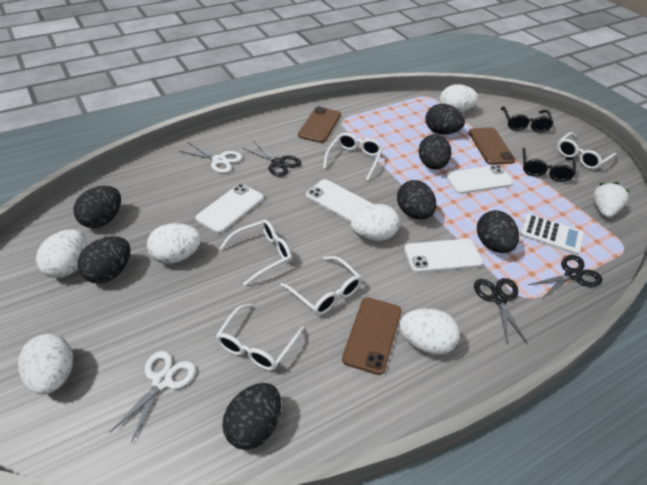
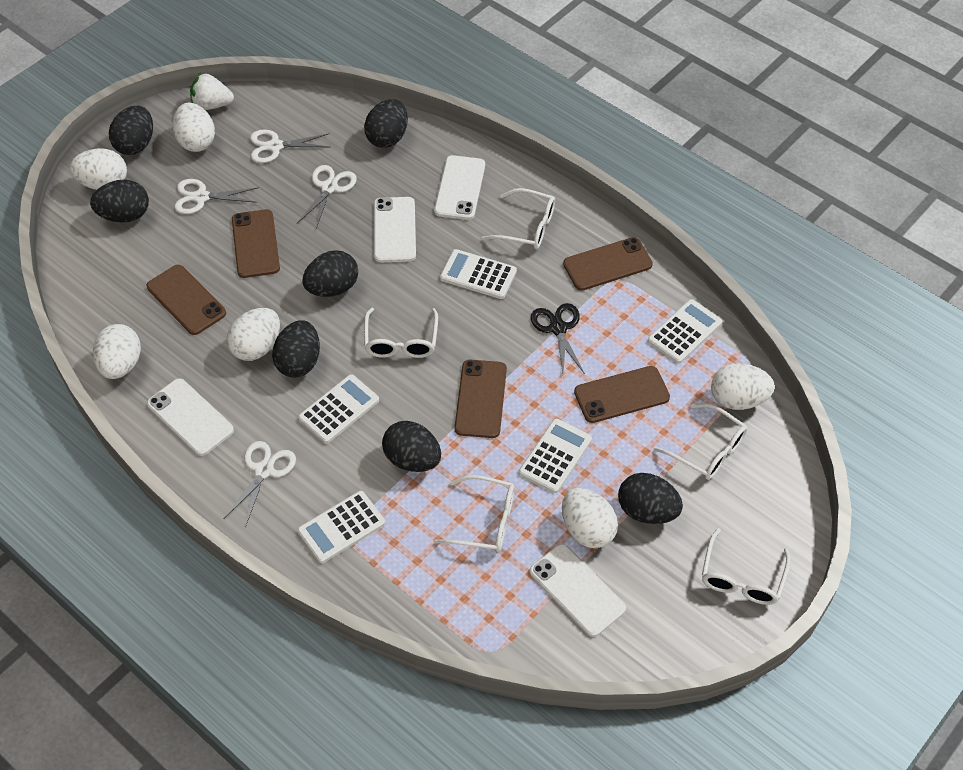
black glasses: [501,106,554,133] [522,148,576,182] = 2 -> none = 0
black scissors: [243,141,301,177] [474,278,528,345] [528,255,602,300] = 3 -> [531,303,585,374] = 1
brown phone: [298,107,341,143] [342,297,401,375] [468,127,516,165] = 3 -> [147,265,226,335] [232,209,280,278] [455,360,507,438] [563,237,653,291] [574,366,670,423] = 5
white calculator: [520,214,584,255] = 1 -> [297,491,385,563] [298,374,379,444] [440,249,517,299] [519,419,592,493] [648,299,722,364] = 5
white scissors: [110,351,196,443] [179,142,242,173] = 2 -> [174,179,259,214] [224,441,296,528] [250,129,330,163] [297,165,357,229] = 4

